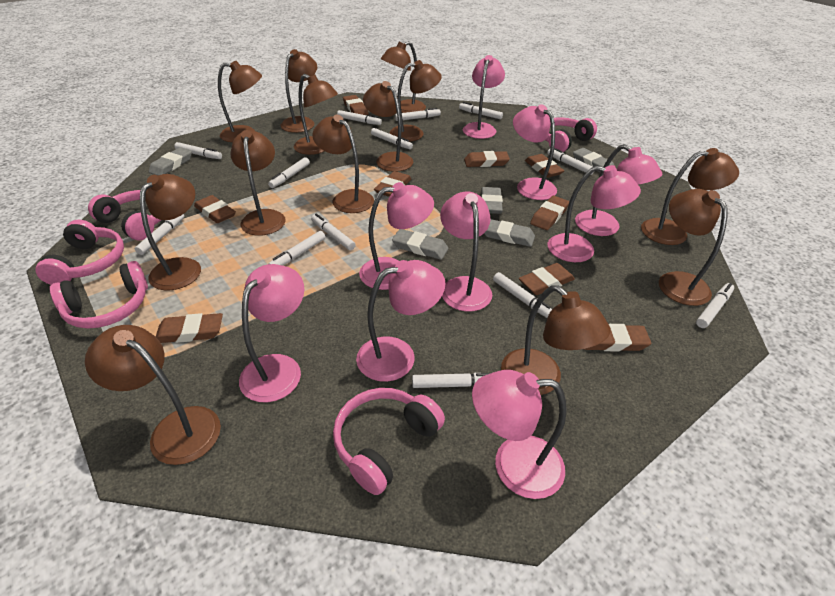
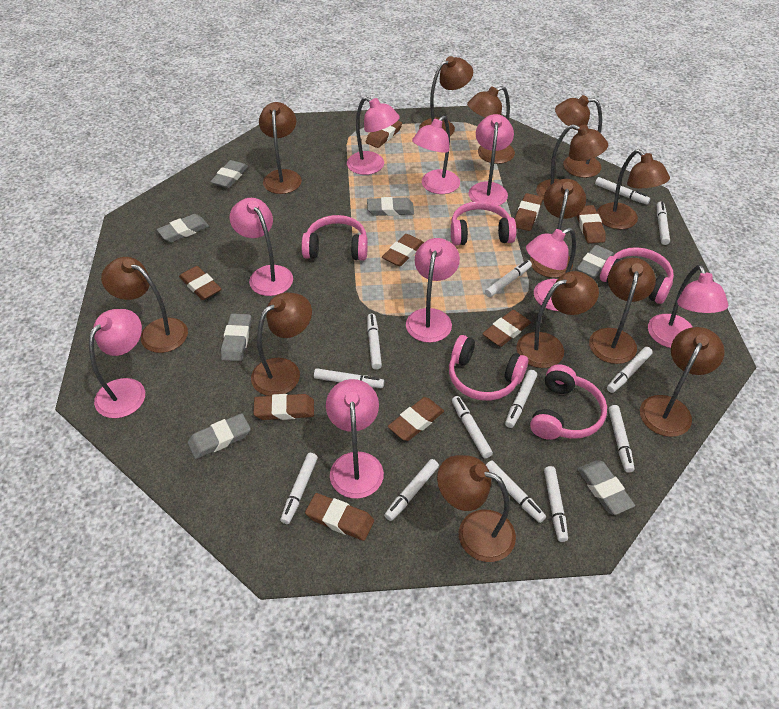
grey eraser: [149,147,192,176] [392,229,448,260] [481,187,503,214] [484,219,535,247] [573,148,614,173] = 5 -> [157,214,209,242] [188,413,251,459] [210,160,248,188] [221,313,251,361] [367,197,414,216] [576,245,614,279] [577,460,635,515] = 7

